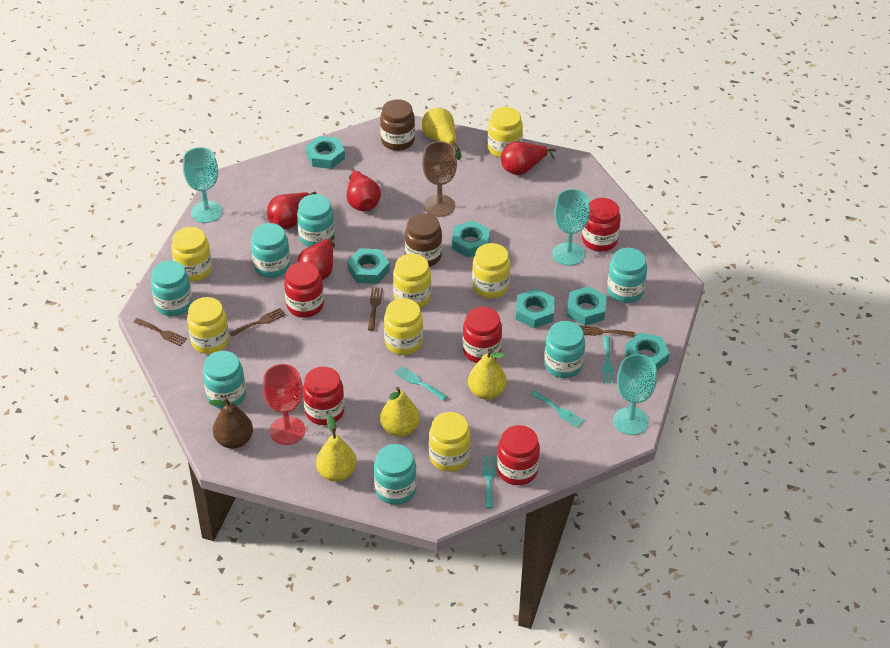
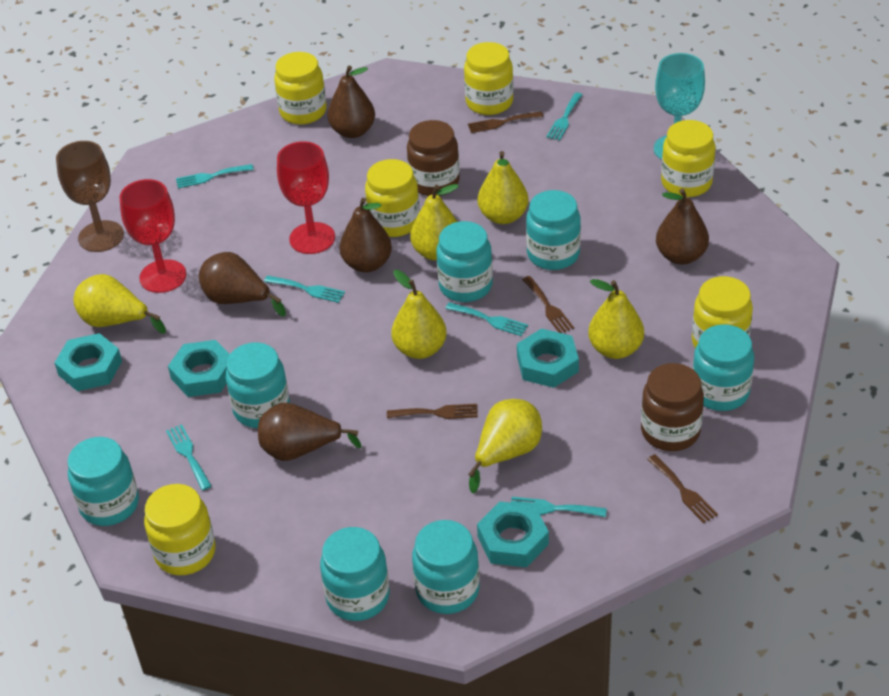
brown pear: [209,397,253,449] = 1 -> [199,252,286,317] [258,403,362,461] [327,65,375,138] [339,198,392,272] [656,189,709,264] = 5
red goblet: [263,364,305,445] = 1 -> [120,179,186,293] [277,141,335,254] = 2
red jar: [284,262,324,318] [303,367,345,425] [463,307,502,363] [497,425,540,485] [582,198,621,252] = 5 -> none = 0
red pear: [267,191,317,229] [297,236,335,280] [347,168,381,211] [501,141,556,175] = 4 -> none = 0
turquoise fork: [394,366,447,401] [483,456,495,508] [530,390,584,428] [602,336,615,383] = 4 -> [166,424,211,490] [176,164,254,188] [264,275,345,303] [445,302,528,336] [511,497,607,517] [546,92,582,141] = 6
turquoise goblet: [183,147,222,223] [552,189,590,266] [613,354,657,435] = 3 -> [654,53,705,160] = 1
turquoise nut: [306,136,345,169] [347,248,390,284] [452,220,490,258] [516,289,555,328] [567,286,607,326] [625,332,670,370] = 6 -> [54,333,122,391] [168,340,230,397] [477,501,549,567] [517,328,579,388] = 4
yellow jar: [171,227,212,282] [187,297,229,354] [384,298,423,355] [393,254,431,308] [429,412,471,472] [472,243,510,298] [488,107,523,158] = 7 -> [144,484,216,575] [274,52,327,125] [365,159,420,237] [464,42,514,115] [661,120,716,197] [692,276,753,349] = 6
yellow pear: [316,415,357,482] [380,387,420,437] [422,108,461,160] [468,349,507,400] = 4 -> [73,274,166,334] [391,270,447,359] [410,184,459,261] [468,399,542,493] [478,151,529,224] [588,279,644,359] = 6

